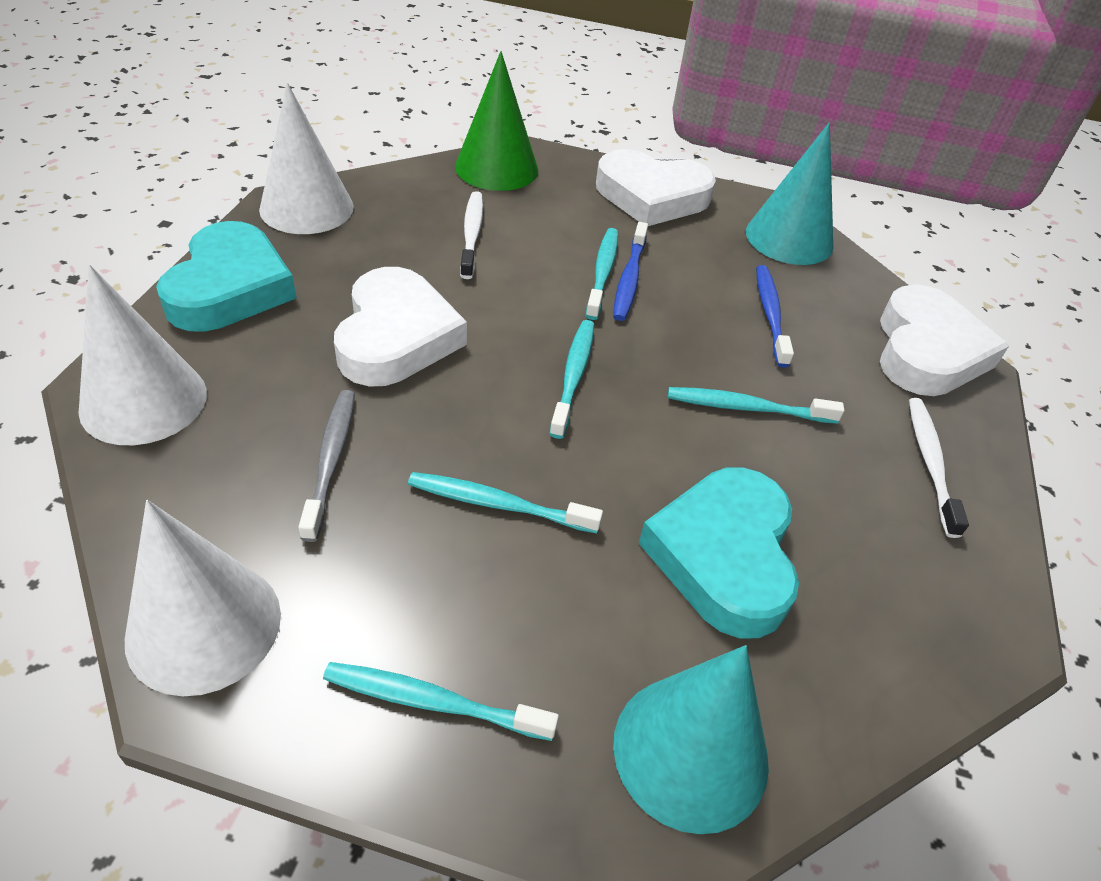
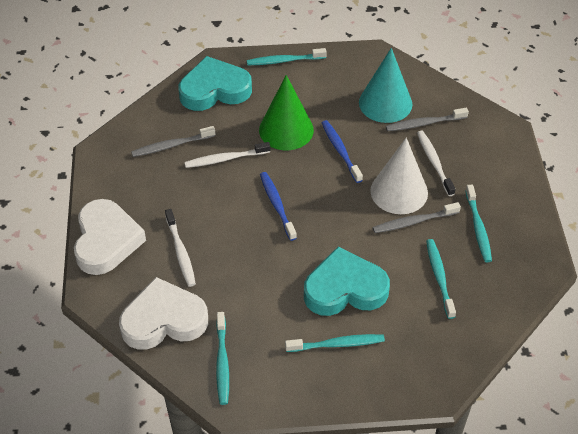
grey toothbrush: [298,390,355,542] = 1 -> [131,126,215,157] [372,202,461,233] [386,108,469,131] = 3
turquoise cone: [613,645,769,834] [746,122,833,265] = 2 -> [359,48,412,123] = 1
white cone: [79,264,207,445] [125,500,281,696] [259,83,354,234] = 3 -> [370,138,428,214] = 1
white heart: [334,267,467,387] [596,149,716,226] [880,284,1009,396] = 3 -> [74,199,146,275] [119,277,208,350] = 2
white toothbrush: [460,191,483,279] [909,398,969,538] = 2 -> [165,209,196,287] [184,142,270,168] [417,131,456,196] = 3

